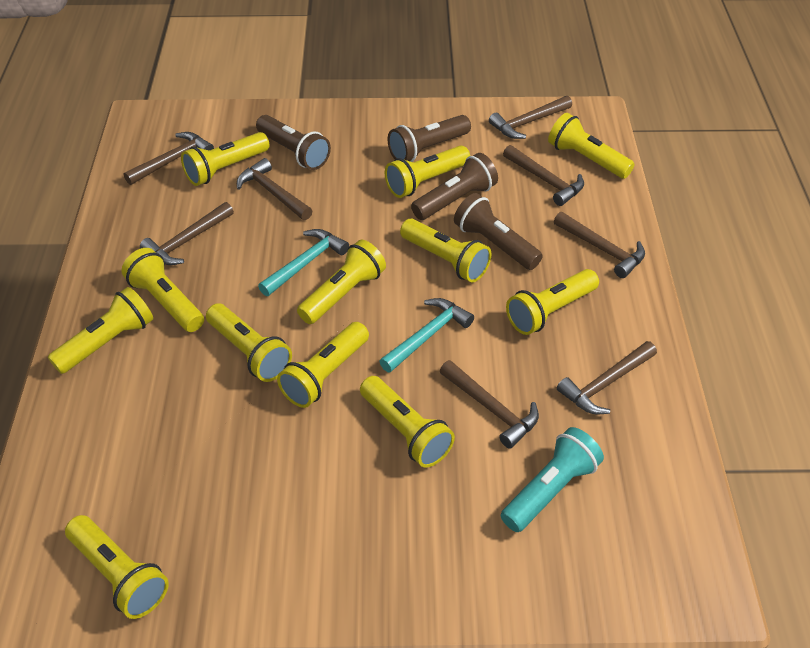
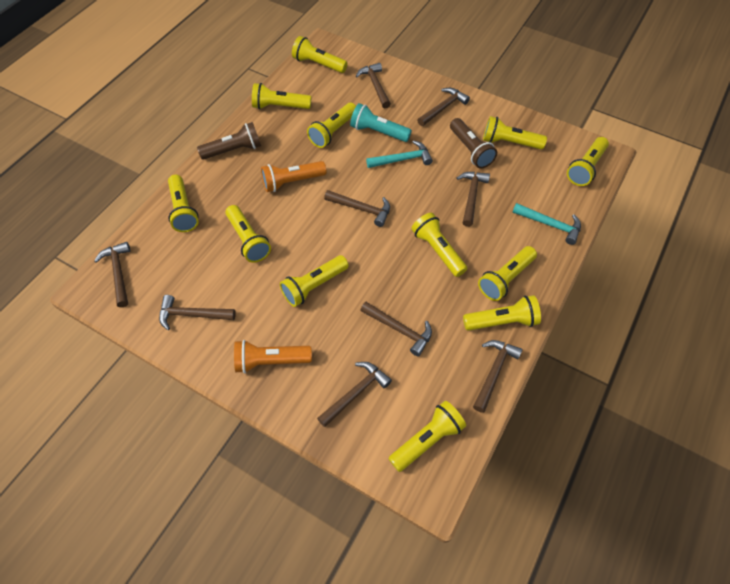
brown flashlight: [256,115,331,170] [388,115,471,162] [411,153,498,220] [454,193,543,270] = 4 -> [197,122,261,160] [450,118,497,168] = 2
brown hammer: [123,132,214,185] [140,202,234,265] [237,158,312,220] [440,360,539,449] [489,96,572,139] [503,145,584,206] [554,212,645,278] [557,341,657,414] = 8 -> [94,242,130,307] [159,295,236,330] [317,362,392,427] [324,190,390,227] [356,63,391,108] [360,302,432,356] [417,88,470,126] [457,172,490,227] [473,340,523,413] = 9
orange flashlight: none = 0 -> [234,340,312,373] [261,161,327,192] = 2

